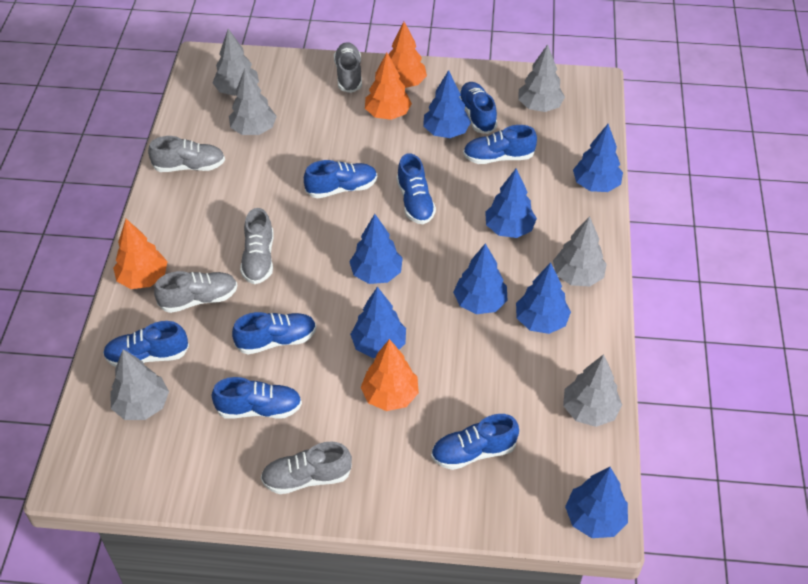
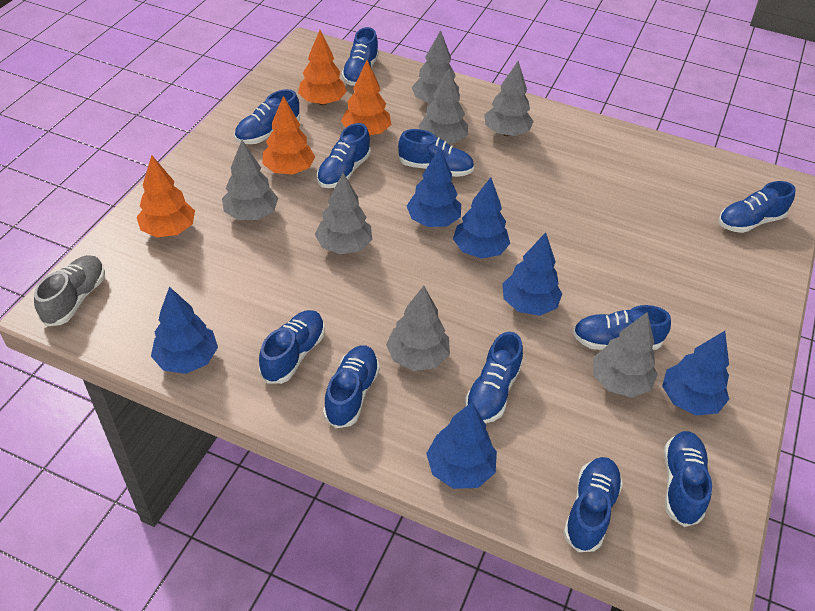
blue shoe: [103,321,189,367] [212,377,302,419] [232,312,316,354] [304,160,377,198] [397,153,436,224] [431,414,519,470] [459,82,497,134] [463,125,537,164] = 8 -> [234,89,300,144] [259,310,325,384] [317,123,371,188] [323,345,380,428] [342,27,379,86] [398,129,474,177] [465,332,523,423] [563,457,623,552] [573,305,671,350] [664,431,712,527] [718,181,795,233] = 11
blue tree: [349,214,403,284] [350,287,406,358] [423,70,471,138] [453,243,507,314] [485,168,537,238] [516,263,571,334] [565,467,628,538] [573,124,623,192] = 8 -> [151,287,218,374] [407,148,461,227] [426,402,497,489] [453,177,510,259] [502,232,562,316] [662,331,729,415] = 6
grey shoe: [148,136,225,172] [154,271,238,313] [240,208,274,284] [261,442,352,494] [334,42,362,93] = 5 -> [34,255,105,326] = 1
grey tree: [110,349,169,420] [213,29,259,96] [229,68,277,135] [518,44,565,112] [553,216,607,287] [563,354,622,427] = 6 -> [222,140,278,220] [315,173,372,254] [386,286,450,371] [412,30,459,104] [418,68,468,143] [484,61,534,136] [593,312,658,398] = 7

